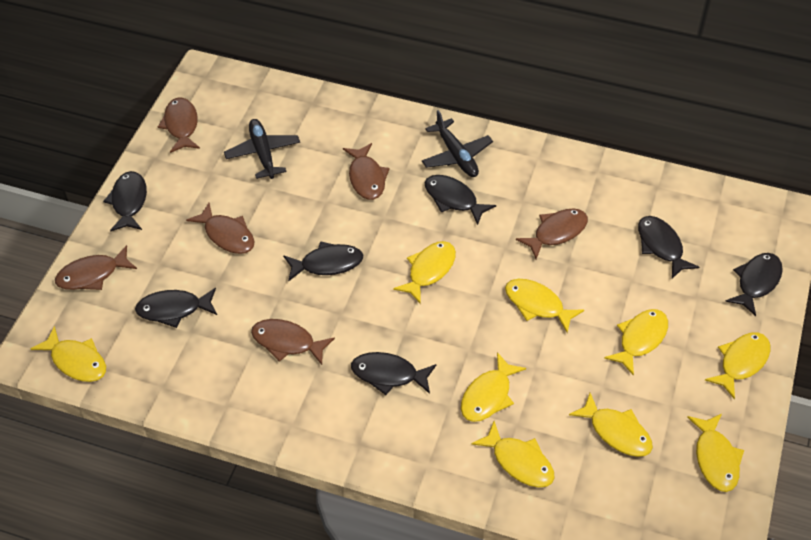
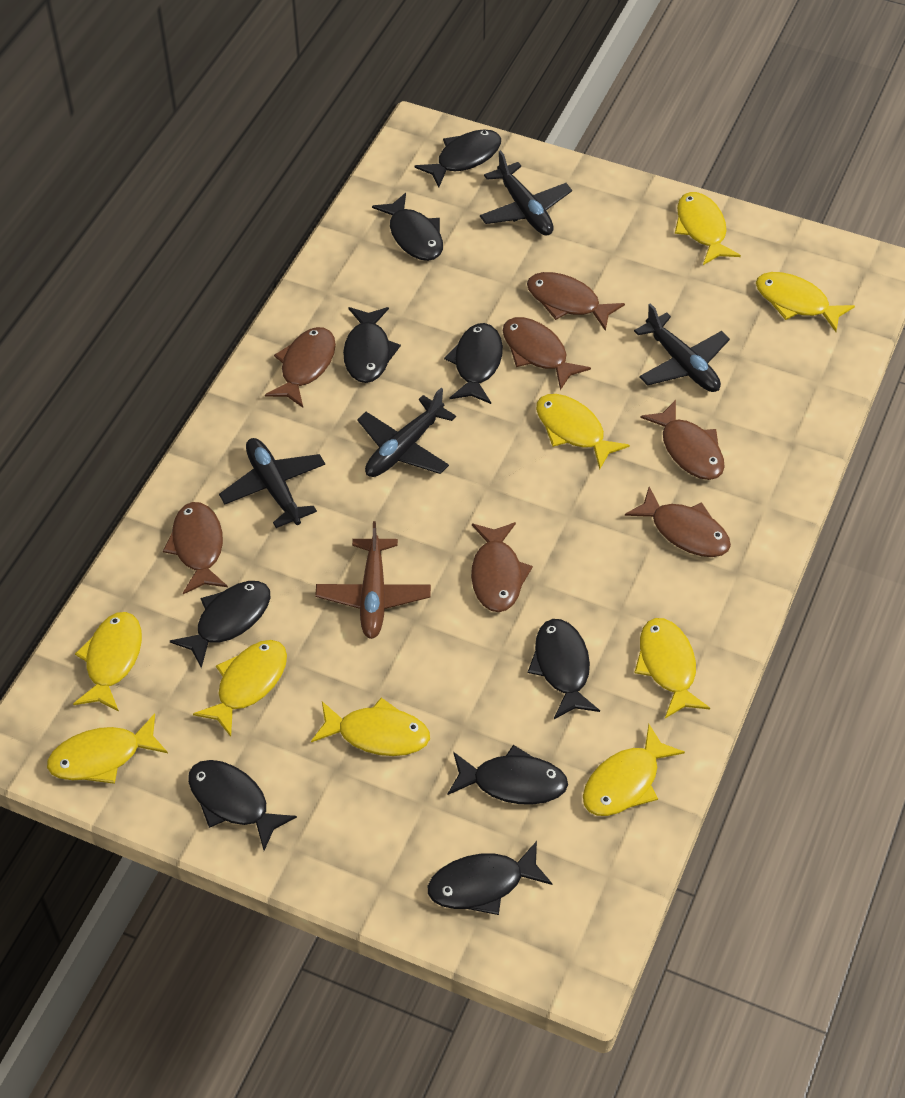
black fish: [103,171,147,231] [135,288,217,328] [283,241,363,282] [351,352,436,395] [425,175,496,225] [638,216,699,279] [725,253,783,316] = 7 -> [170,581,271,668] [188,760,297,850] [343,307,401,383] [372,193,443,261] [415,129,501,188] [428,841,552,915] [444,323,503,404] [447,745,568,805] [528,619,600,719] = 9
black plane: [224,119,300,179] [422,110,493,177] = 2 -> [219,438,325,528] [357,388,456,477] [480,150,572,236] [634,303,730,392] = 4
brown fish: [55,245,137,290] [158,97,200,153] [186,203,255,254] [251,319,335,365] [343,143,390,200] [516,208,588,259] = 6 -> [163,502,228,594] [265,327,336,408] [471,522,533,612] [503,317,591,390] [527,272,625,331] [625,487,731,557] [640,400,725,480] = 7
brown plane: none = 0 -> [315,521,431,639] = 1

